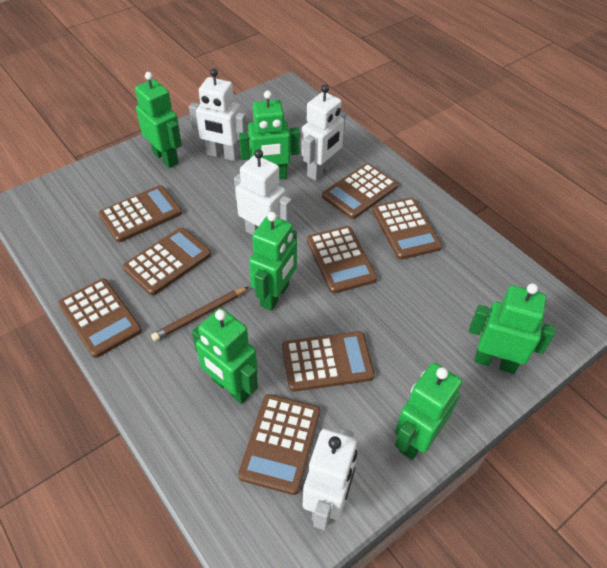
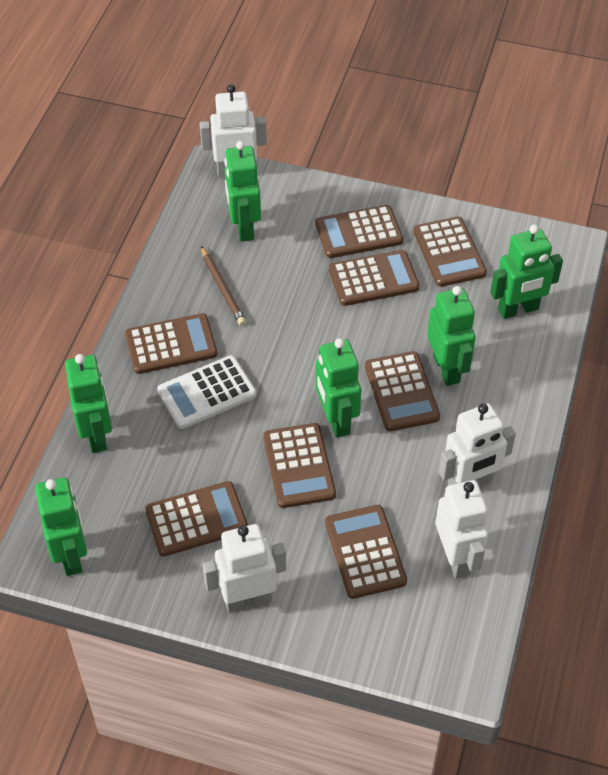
white calculator: none = 0 -> [157,355,257,429] = 1

